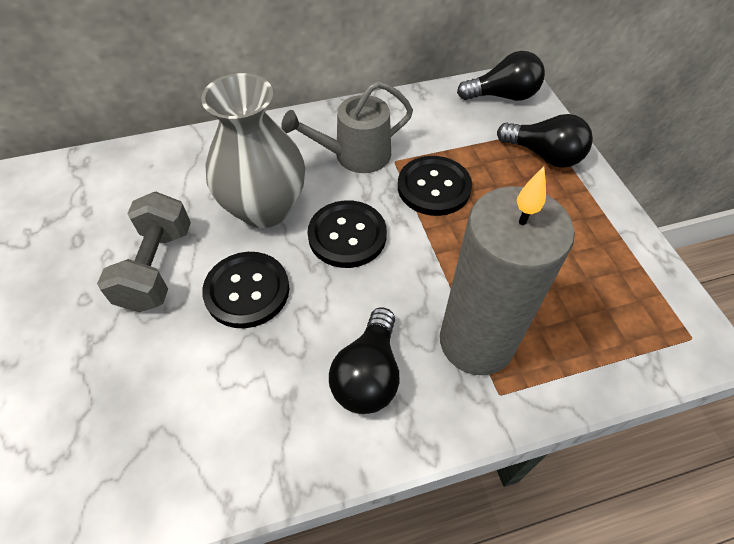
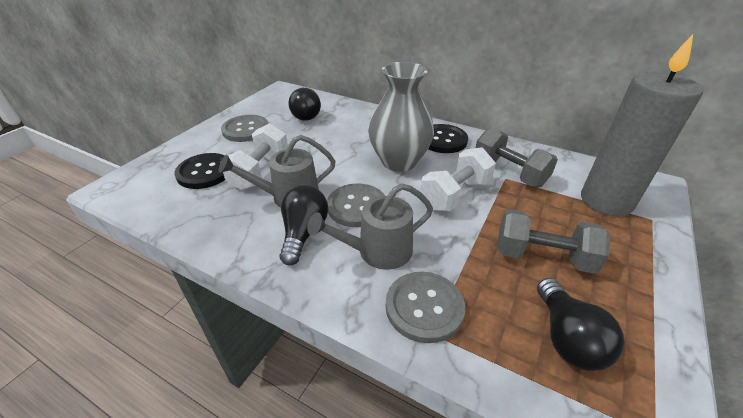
black button: [202,252,289,328] [308,200,387,268] [398,156,472,216] = 3 -> [174,153,225,189] [428,124,468,153] = 2
grey button: none = 0 -> [221,115,269,142] [327,183,385,227] [386,272,465,343] = 3
grey dumbbell: [97,192,191,312] = 1 -> [476,127,558,187] [497,209,610,274] = 2
grey watering can: [281,81,413,173] = 1 -> [219,135,336,208] [307,183,433,270] = 2
white dumbbell: none = 0 -> [220,123,288,190] [421,147,496,211] = 2

